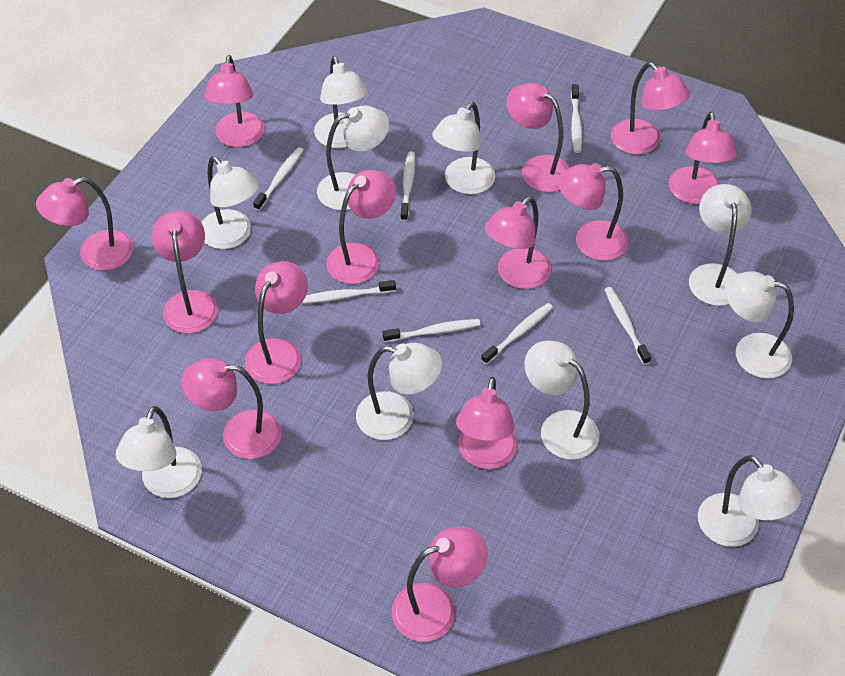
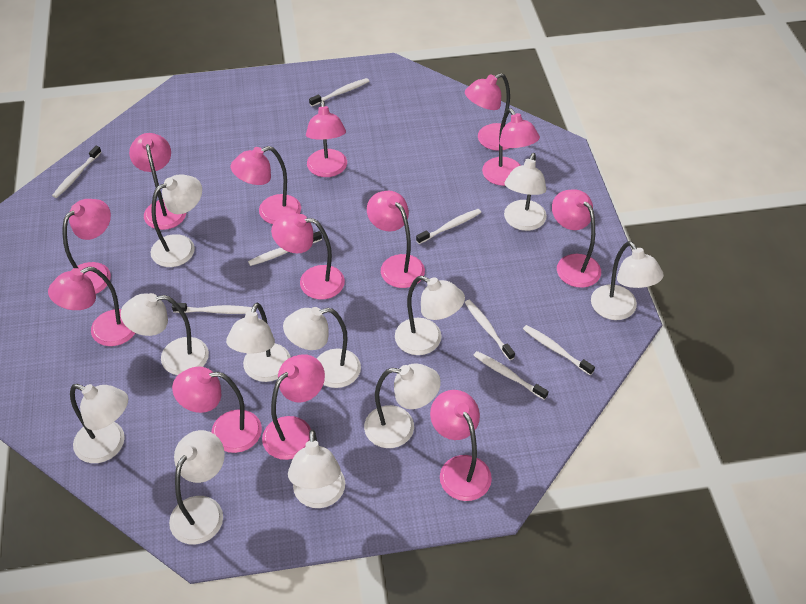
white lamp: [116,406,202,498] [201,156,259,249] [314,56,368,148] [317,105,389,210] [356,343,442,440] [432,102,495,194] [524,340,599,460] [689,184,752,306] [698,455,801,547] [725,272,794,379] = 10 -> [70,384,128,463] [121,293,209,375] [151,174,202,267] [169,430,225,544] [226,303,291,382] [283,307,361,388] [288,429,345,508] [364,363,441,448] [395,276,465,355] [504,153,547,231] [591,241,664,320] = 11
white toothbrush: [253,147,304,211] [301,280,396,304] [383,319,481,342] [400,152,415,221] [481,303,553,364] [571,84,582,153] [604,287,651,365] = 7 -> [52,146,101,198] [172,303,252,314] [248,231,322,266] [309,78,369,106] [416,209,481,244] [465,300,515,360] [473,351,549,400] [523,325,595,375] = 8

